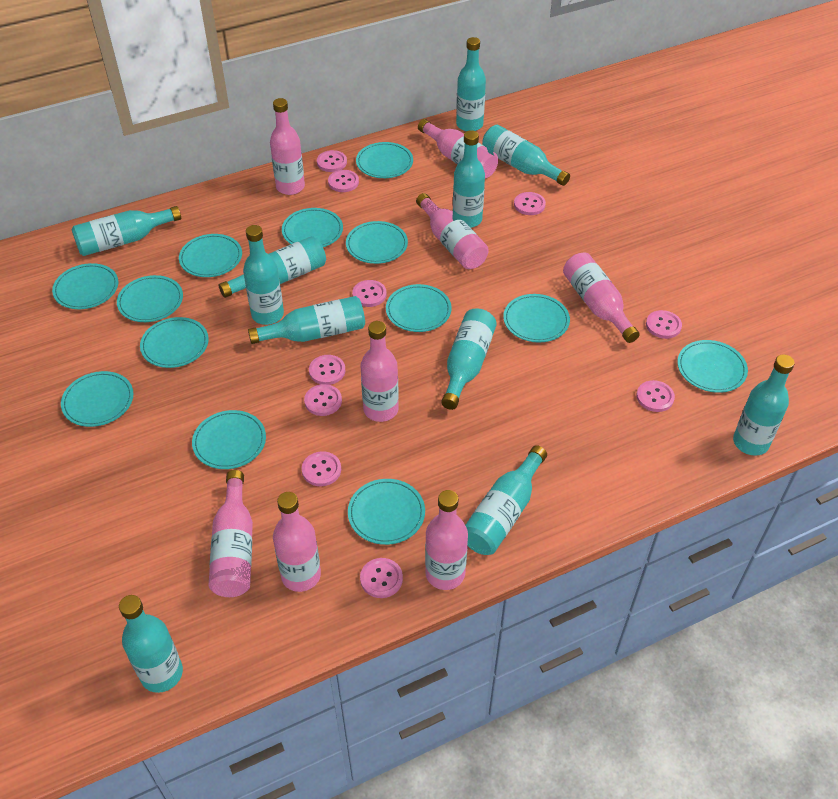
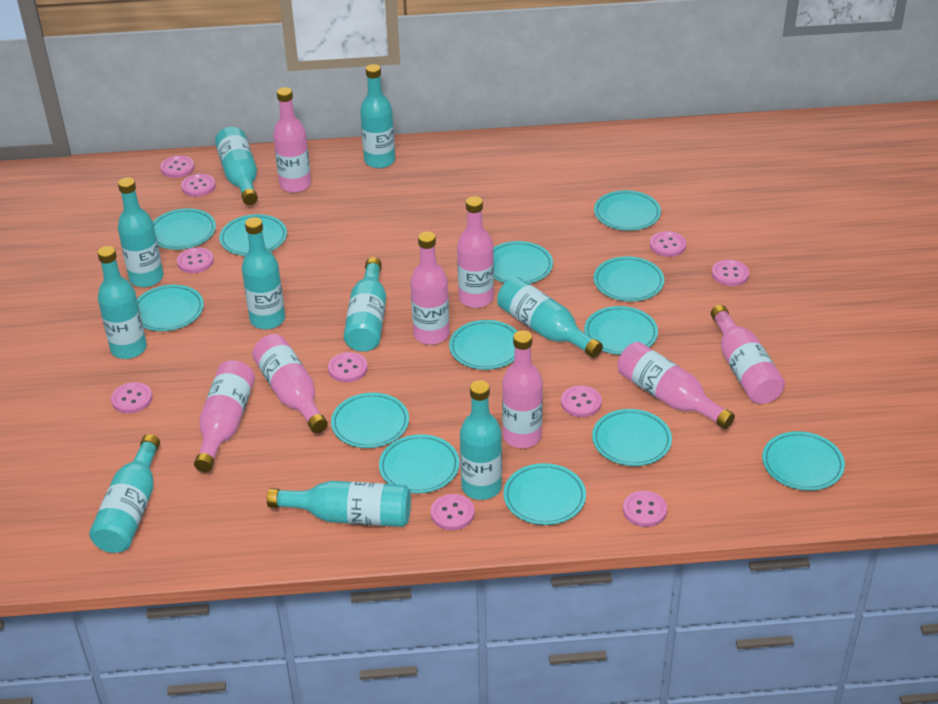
turquoise bottle: [71,206,181,256] [119,595,183,693] [219,236,326,298] [243,225,284,325] [248,296,365,344] [441,309,497,410] [453,130,485,228] [456,37,486,131] [465,445,547,555] [482,125,570,186] [733,354,795,456] = 11 -> [89,434,160,553] [97,246,147,359] [118,177,163,287] [215,127,258,205] [242,217,285,329] [267,481,411,527] [344,257,386,352] [360,64,395,168] [460,380,502,500] [497,277,603,358] = 10

